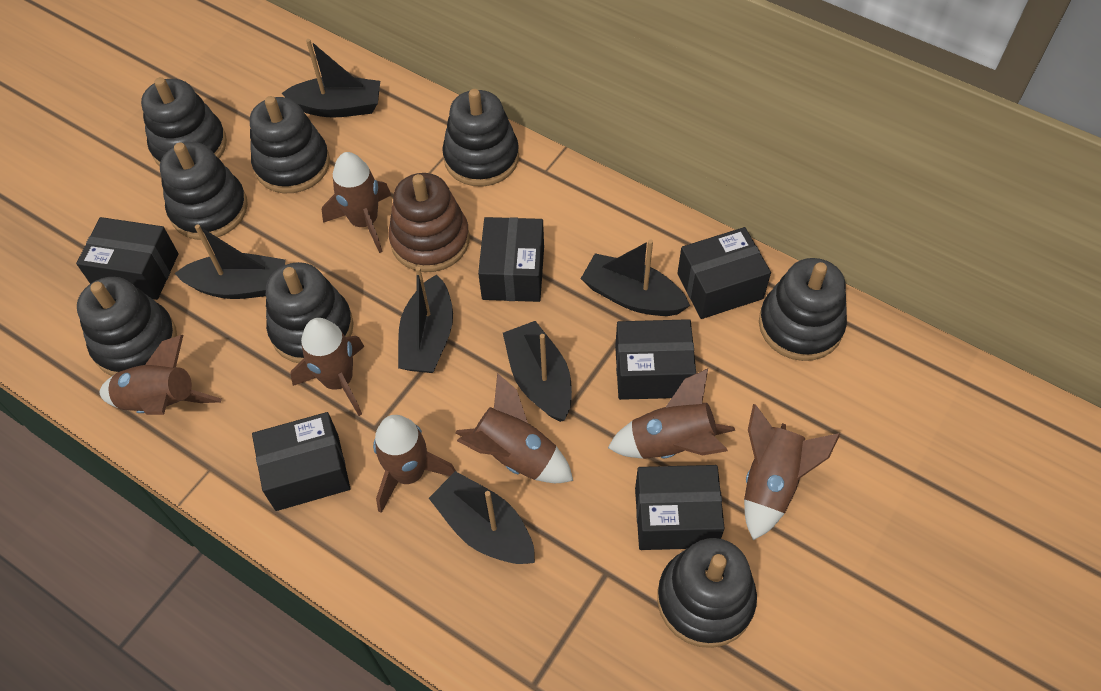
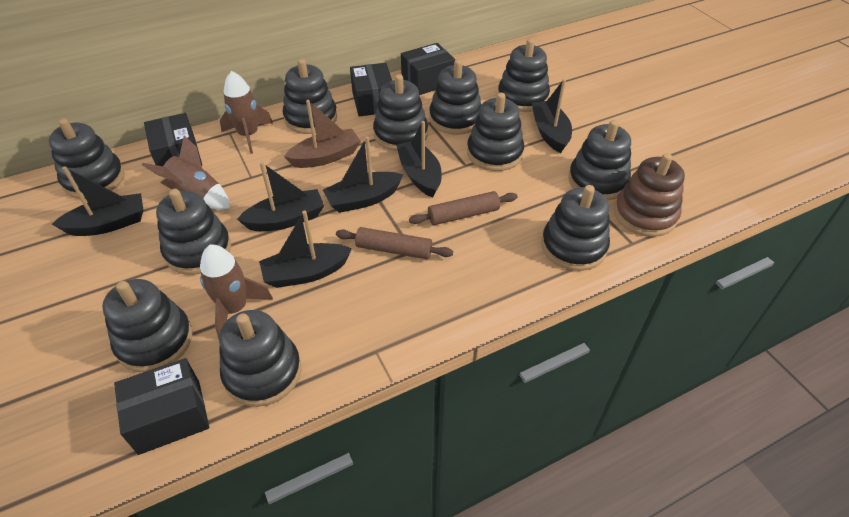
black box: [76,217,178,300] [252,412,350,511] [478,217,544,302] [615,319,696,400] [635,465,725,550] [677,227,771,319] = 6 -> [114,358,209,455] [144,113,202,166] [350,63,392,117] [401,43,455,95] = 4
black stacking toy: [77,277,177,376] [141,77,227,166] [160,142,248,240] [250,96,330,193] [266,262,354,363] [442,89,519,187] [657,538,757,648] [759,258,847,361] = 8 -> [49,118,125,199] [102,279,193,372] [156,189,231,275] [219,310,301,407] [283,59,337,134] [373,74,428,151] [429,59,481,135] [467,93,524,171] [498,39,550,112] [541,185,610,271] [568,120,631,200] = 11
brown boat: none = 0 -> [284,100,361,168] = 1
brown rocket: [100,335,222,415] [291,318,365,416] [322,152,391,253] [373,415,456,513] [456,373,573,483] [608,369,735,459] [744,404,840,540] = 7 -> [142,135,230,210] [200,245,273,339] [220,71,273,154] = 3
brown rolling pin: none = 0 -> [336,227,453,259] [409,191,517,225] = 2

